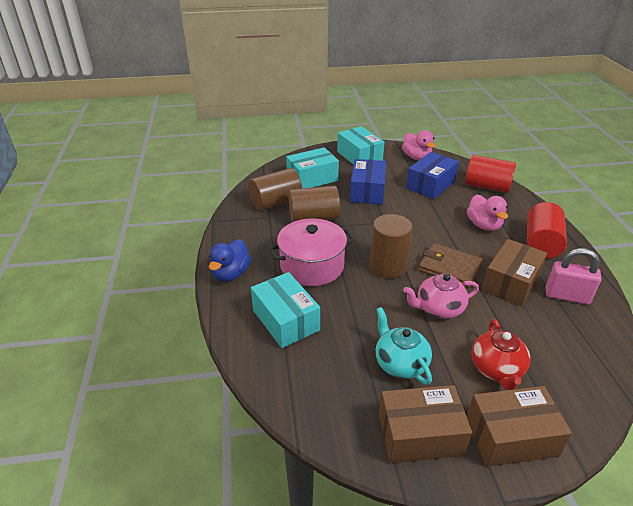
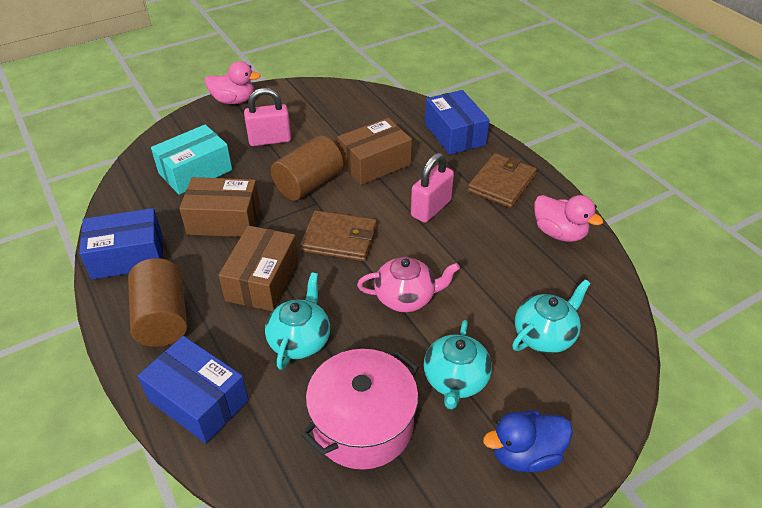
blue box: [350,159,386,205] [406,152,459,199] = 2 -> [79,208,163,280] [137,336,249,444] [425,90,489,155] = 3
brown cylinder: [249,168,302,210] [288,185,340,222] [370,214,413,279] = 3 -> [128,258,187,347] [271,135,343,201] = 2
brown wallet: [418,243,483,288] = 1 -> [300,210,377,261] [468,153,537,208] = 2
pink padlock: [546,248,602,305] = 1 -> [244,88,291,146] [411,153,454,223] = 2
red cylinder: [465,155,516,193] [527,202,567,259] = 2 -> none = 0
red teapot: [471,319,531,390] = 1 -> none = 0
turquoise box: [251,272,320,348] [286,147,339,188] [337,126,384,165] = 3 -> [151,125,232,195] = 1
turquoise teapot: [376,307,432,385] = 1 -> [265,272,330,370] [424,320,492,409] [512,279,591,353] = 3

